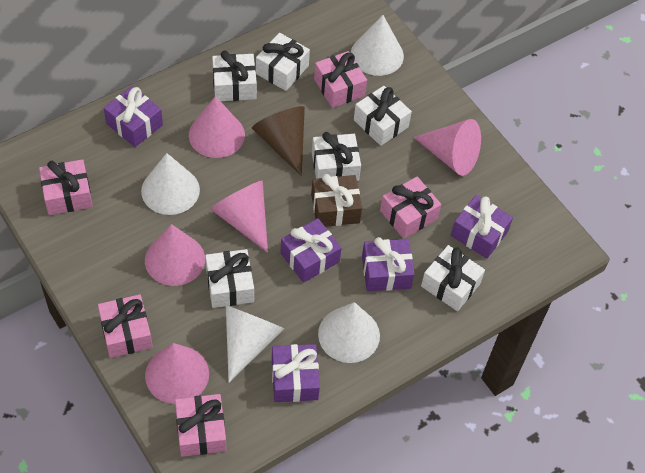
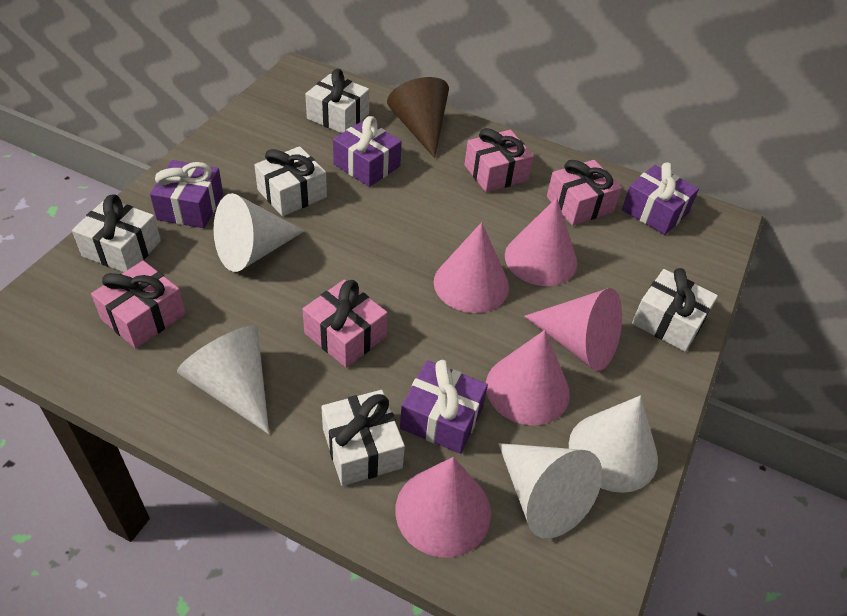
brown gift: [311,174,362,227] = 1 -> none = 0
pink gift: [39,159,93,215] [98,294,153,358] [175,394,226,457] [314,51,367,108] [380,177,441,239] = 5 -> [91,261,186,348] [303,279,388,368] [465,128,534,192] [547,160,622,226] = 4
purple gift: [104,86,163,147] [272,344,320,402] [280,218,341,283] [362,237,415,291] [451,195,513,258] = 5 -> [150,160,223,228] [333,116,402,187] [400,360,488,454] [622,163,699,235] = 4
white gift: [205,249,254,308] [212,50,257,101] [256,33,310,91] [312,132,361,181] [354,86,412,146] [421,245,485,311] = 6 -> [72,194,161,272] [254,146,327,216] [305,69,369,133] [322,390,405,486] [632,268,718,352] = 5

